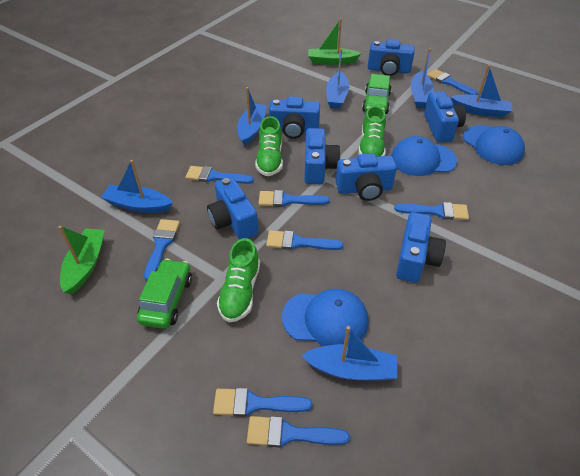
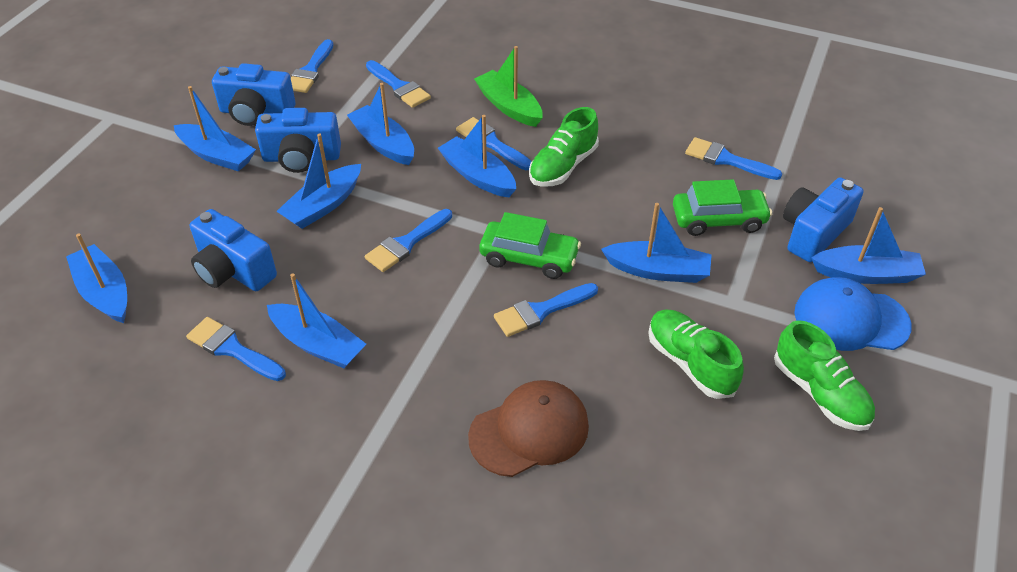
blue boat: [101,160,173,213] [237,87,267,146] [301,326,397,381] [326,49,349,109] [411,48,434,108] [451,65,512,118] = 6 -> [66,234,127,323] [174,86,256,172] [267,273,366,368] [276,133,361,229] [347,83,414,165] [438,115,516,197] [601,203,712,283] [811,207,926,284] = 8
blue brush: [144,219,180,281] [186,166,254,184] [213,388,312,417] [247,416,350,448] [259,190,330,207] [266,230,343,250] [394,202,469,220] [427,69,478,95] = 8 -> [186,317,286,381] [291,39,333,93] [365,209,452,272] [366,60,431,108] [456,117,532,170] [494,283,598,337] [685,137,782,180] = 7
blue camera: [207,177,258,240] [269,97,320,139] [304,128,340,184] [336,153,397,201] [368,39,415,76] [396,212,446,283] [424,91,466,142] = 7 -> [190,209,277,291] [212,63,295,126] [255,108,341,173] [783,177,864,262] = 4
blue cap: [282,289,369,346] [391,136,457,176] [463,125,525,165] = 3 -> [794,277,912,351] = 1
brown cap: none = 0 -> [468,380,589,477] = 1
green boat: [58,226,105,294] [308,19,362,65] = 2 -> [474,46,543,127] = 1

